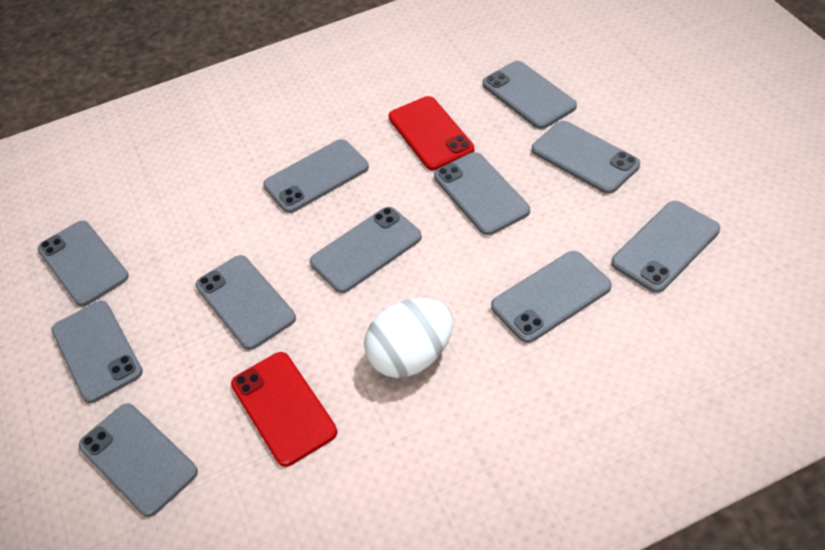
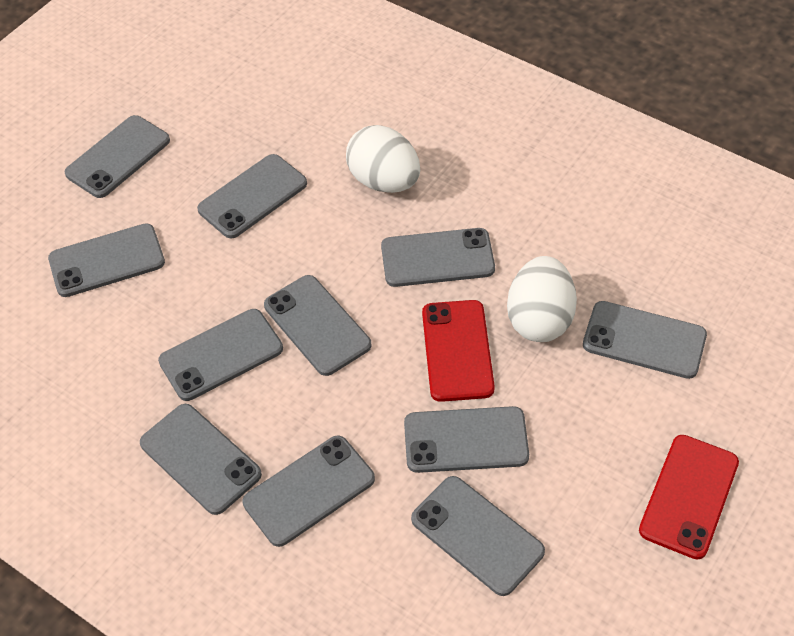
white egg: [364,298,453,378] = 1 -> [346,125,420,193] [507,256,577,342] = 2

